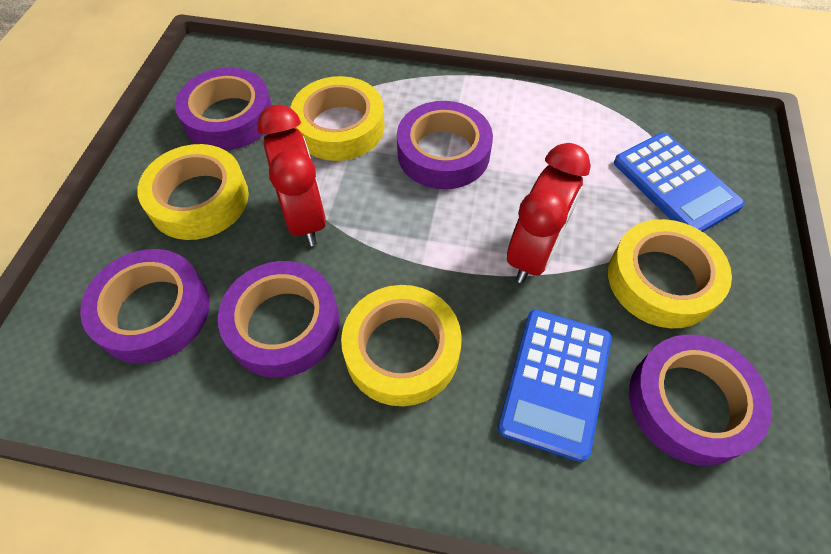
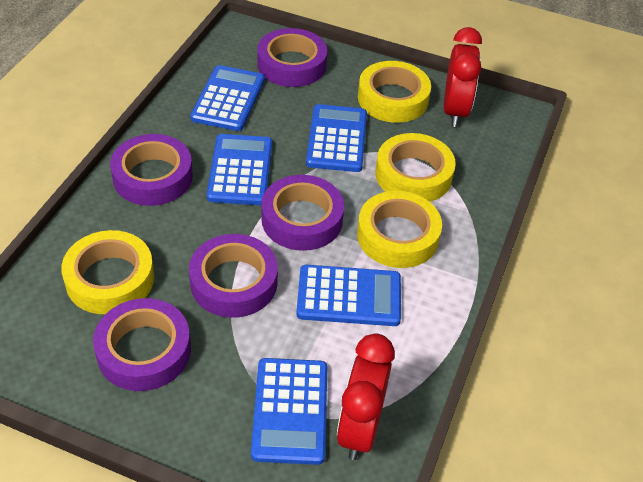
blue calculator: [498,310,612,462] [614,133,744,232] = 2 -> [190,65,265,131] [207,134,272,205] [251,358,327,465] [296,265,401,326] [306,104,367,172] = 5

